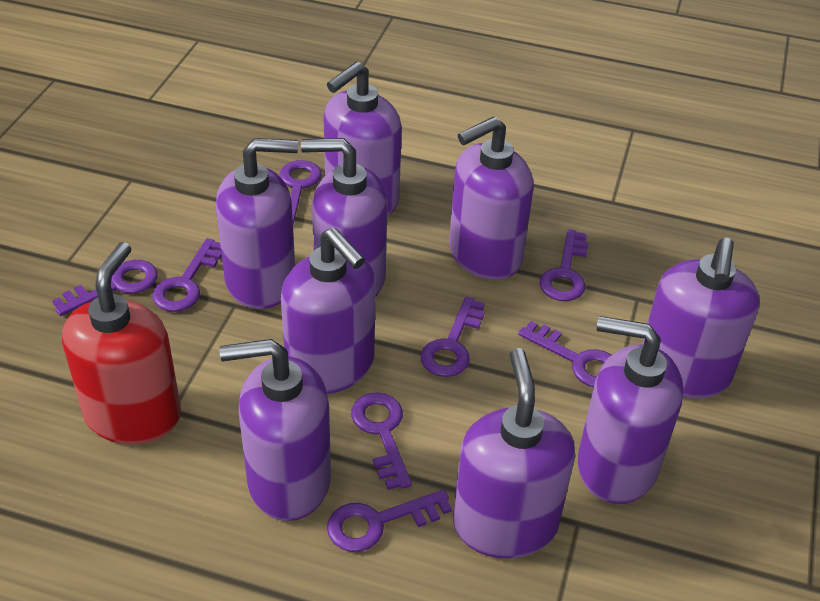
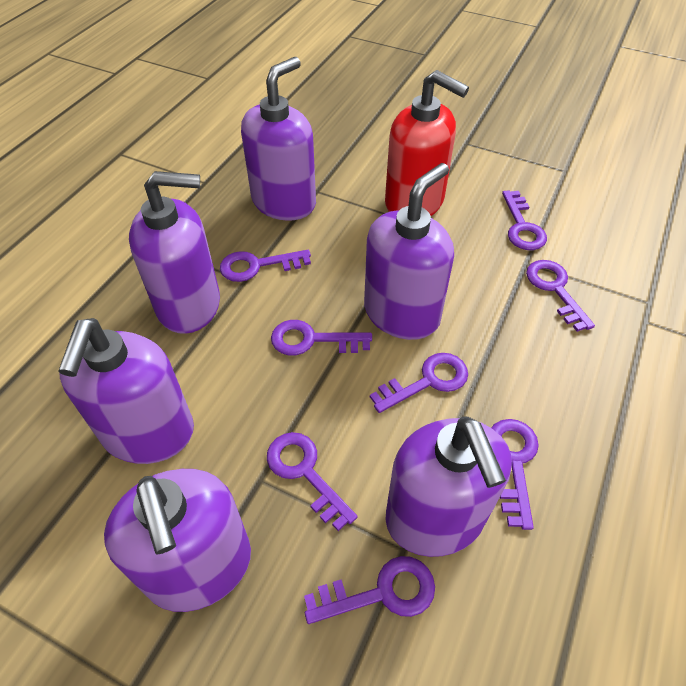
purple soap dispenser: [216,138,298,309] [219,339,331,521] [281,227,376,394] [301,138,388,297] [323,62,402,216] [449,116,533,280] [453,348,575,558] [577,316,684,504] [642,238,760,399] = 9 -> [58,318,194,464] [104,469,251,612] [129,171,220,334] [241,57,316,221] [364,163,454,340] [386,417,512,557] = 6

